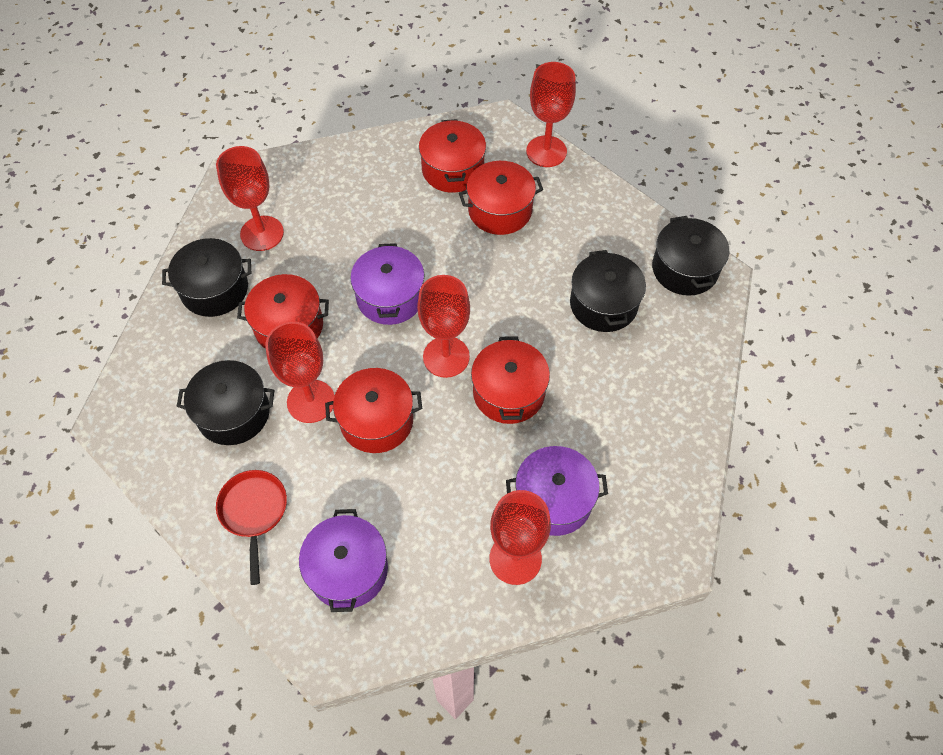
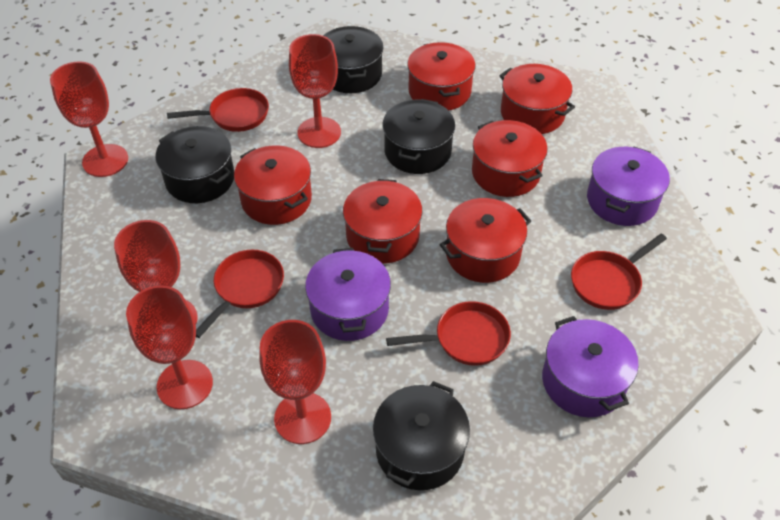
red pan: [216,470,287,585] = 1 -> [167,88,269,132] [196,250,284,338] [386,301,511,366] [571,233,667,310] = 4
red pot: [237,274,329,349] [325,368,422,453] [419,119,486,193] [459,161,543,235] [471,336,550,424] = 5 -> [234,146,312,225] [343,179,422,264] [407,42,475,111] [440,198,531,283] [472,120,548,197] [499,64,575,134] = 6

